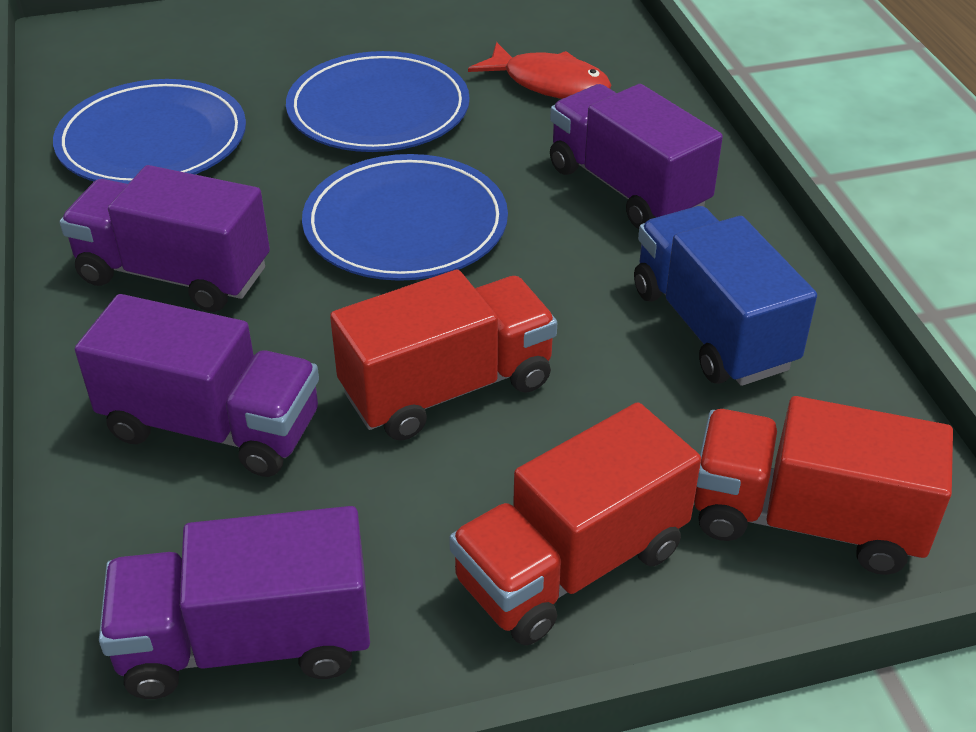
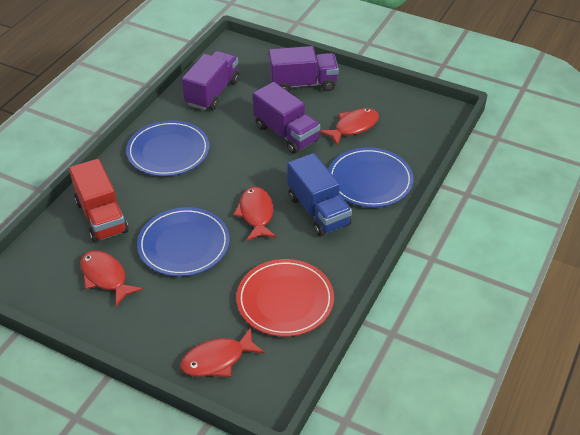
purple truck: [60,165,270,312] [75,294,319,477] [99,506,370,699] [550,84,723,229] = 4 -> [182,51,239,110] [253,82,320,154] [269,46,339,92] = 3
red fish: [468,42,611,99] = 1 -> [80,250,143,306] [180,328,265,377] [233,186,277,241] [319,108,379,145] = 4
red plate: none = 0 -> [236,259,334,337] = 1
red truck: [330,270,557,441] [449,402,701,646] [694,396,953,575] = 3 -> [69,159,128,243] = 1

